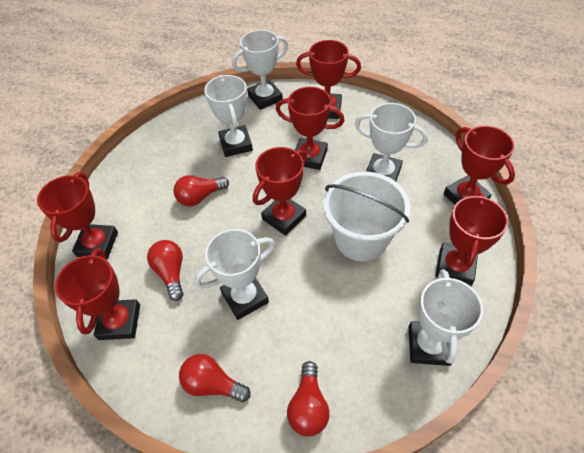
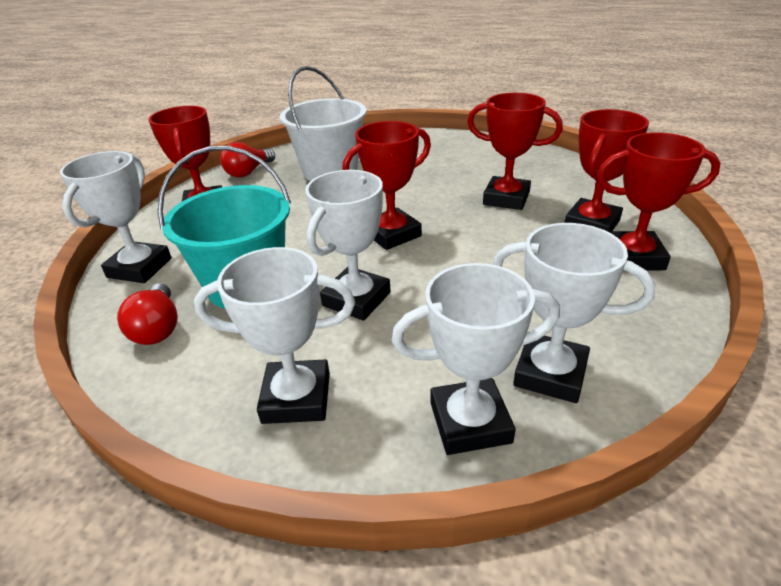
red light bulb: [147,240,183,301] [173,175,229,206] [179,354,251,402] [287,361,330,436] = 4 -> [117,283,178,345] [220,142,275,178] = 2
red trophy: [37,172,118,259] [55,248,140,340] [253,147,307,236] [276,87,345,170] [296,40,361,119] [436,193,508,286] [444,126,515,205] = 7 -> [148,106,222,201] [342,121,431,250] [467,93,563,210] [564,109,649,232] [597,132,721,271] = 5
turquoise bucket: none = 0 -> [157,146,291,309] = 1

